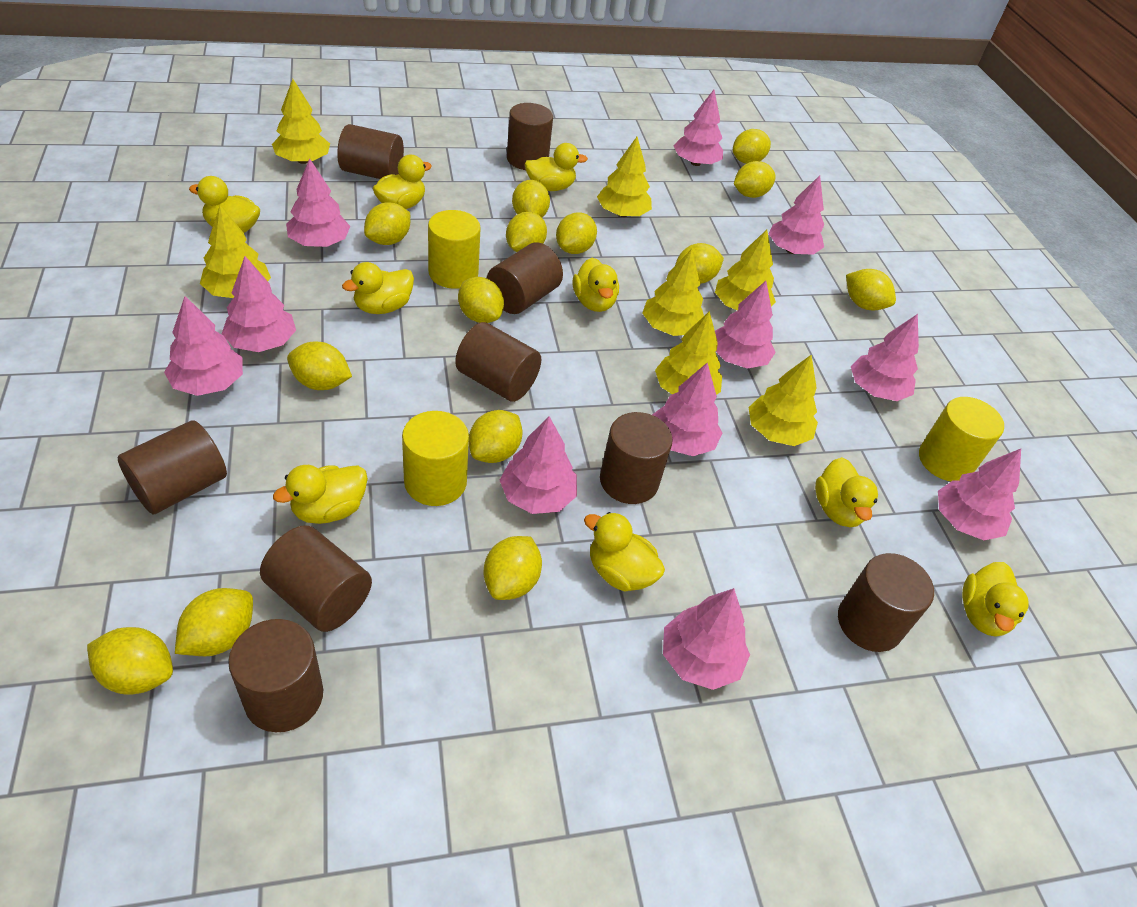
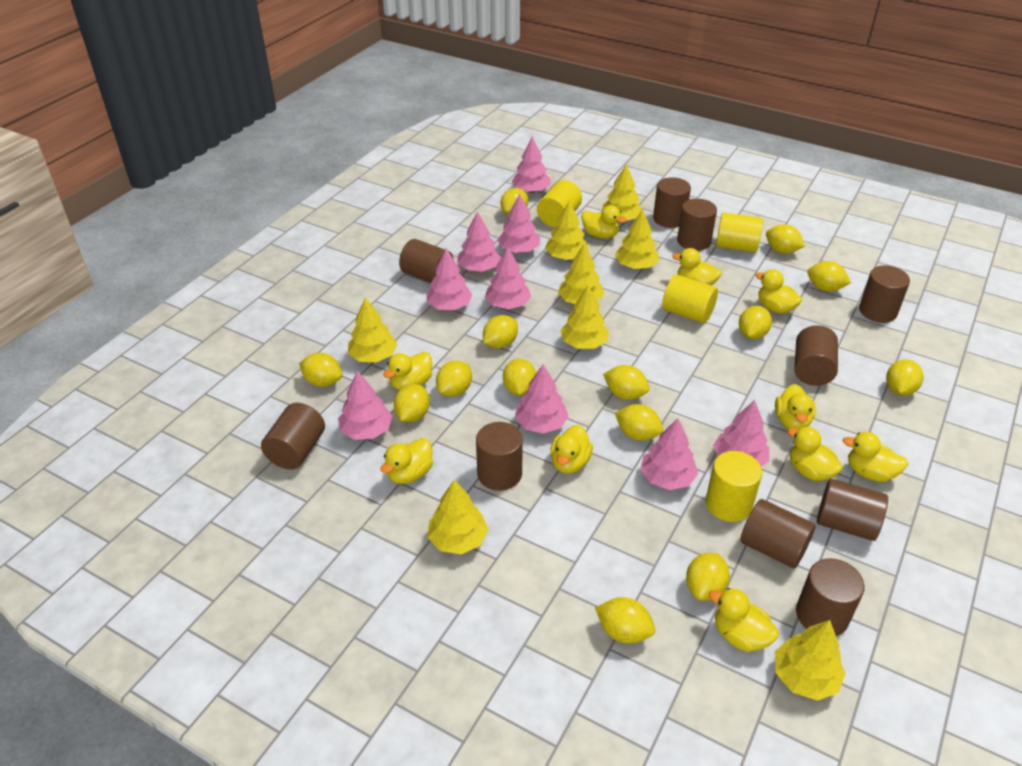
brown cylinder: [117,420,227,514] [228,619,323,732] [260,525,372,632] [337,124,404,179] [455,322,541,402] [487,242,563,314] [507,103,553,170] [600,412,673,504] [838,553,934,652] = 9 -> [261,403,325,470] [399,239,453,283] [476,422,523,491] [653,177,691,228] [677,199,717,251] [740,499,816,569] [794,325,838,386] [796,558,864,636] [817,478,888,541] [859,266,910,323] = 10
pink tree: [164,296,243,396] [222,256,296,352] [286,158,350,247] [499,416,577,514] [652,363,722,456] [663,588,750,690] [673,90,723,166] [715,281,776,369] [768,175,824,255] [851,314,919,401] [938,449,1021,541] = 11 -> [338,371,392,440] [426,248,473,310] [458,211,501,272] [485,247,531,309] [498,194,540,253] [512,137,550,193] [515,364,569,434] [640,418,698,490] [713,400,769,467] = 9
yellow cylinder: [402,411,469,506] [428,210,481,289] [919,397,1004,481] = 3 -> [537,180,582,227] [662,274,718,323] [706,451,762,522] [716,213,763,253] = 4
yellow duck: [189,176,260,233] [273,465,368,524] [342,262,414,314] [373,155,432,209] [525,143,588,191] [573,258,619,312] [584,512,665,591] [815,457,878,527] [962,562,1029,637] = 9 -> [380,438,433,484] [383,352,432,390] [550,425,593,474] [581,205,626,239] [672,248,721,286] [709,588,779,652] [755,269,802,314] [775,384,816,429] [787,426,843,481] [843,432,908,482] = 10
yellow tree: [200,205,271,298] [272,79,330,164] [597,137,652,217] [642,249,704,336] [655,311,722,395] [715,230,776,310] [748,355,818,446] = 7 -> [348,297,397,363] [428,480,488,554] [545,200,589,260] [558,243,604,304] [560,285,609,349] [602,164,642,221] [615,209,659,269] [775,620,846,701] = 8

